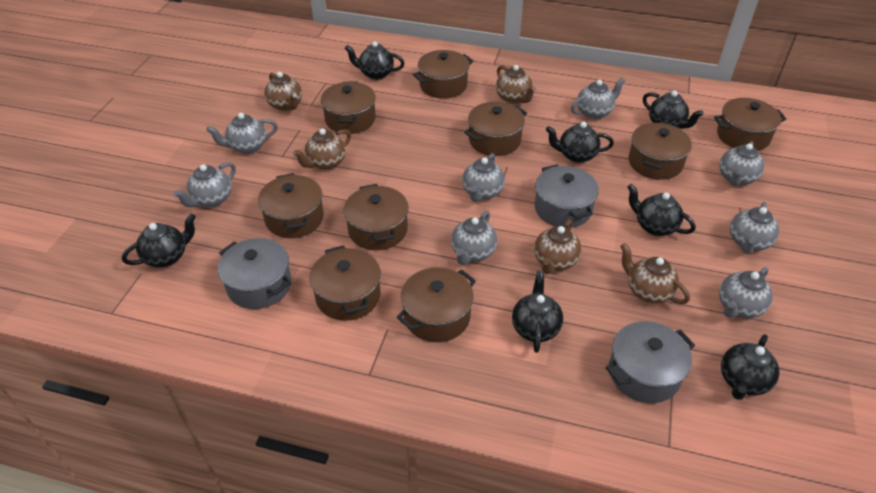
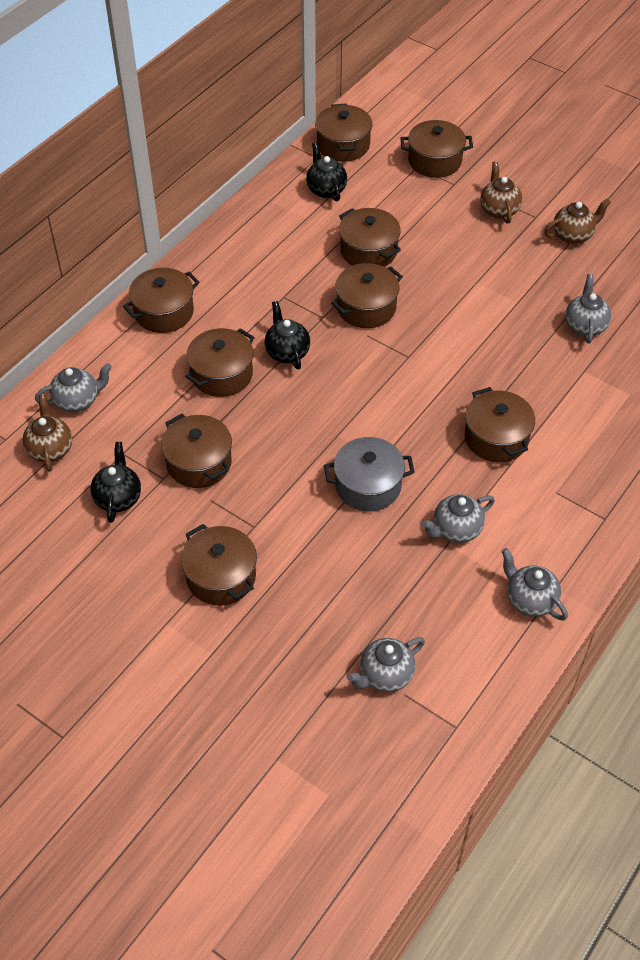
black teapot: [122,214,196,267] [345,41,405,80] [512,271,563,353] [546,122,614,163] [627,184,696,236] [643,91,704,129] [721,334,779,400] = 7 -> [90,442,141,523] [265,301,310,369] [306,142,347,201] = 3
brown teapot: [264,72,302,111] [293,128,351,170] [496,65,536,104] [534,219,581,274] [620,243,690,304] = 5 -> [23,394,72,471] [480,161,522,223] [544,199,611,244] = 3
grey pot: [218,238,291,309] [534,164,599,228] [605,321,695,403] = 3 -> [324,437,415,511] = 1
grey teapot: [173,162,236,207] [206,113,278,154] [451,211,497,265] [462,153,505,202] [571,77,626,119] [719,141,764,186] [719,267,773,318] [730,202,779,254] = 8 -> [35,363,112,412] [347,637,425,692] [422,494,495,543] [501,548,568,621] [565,274,611,344] = 5

